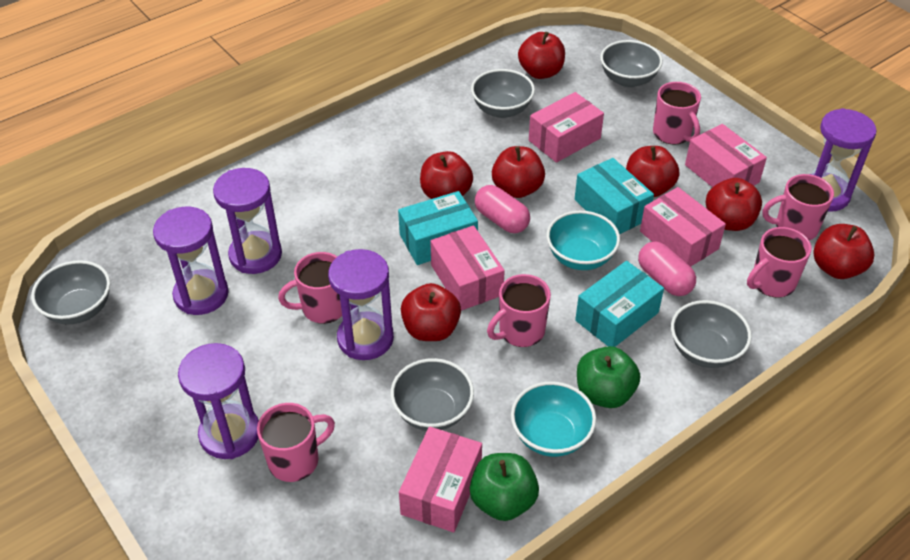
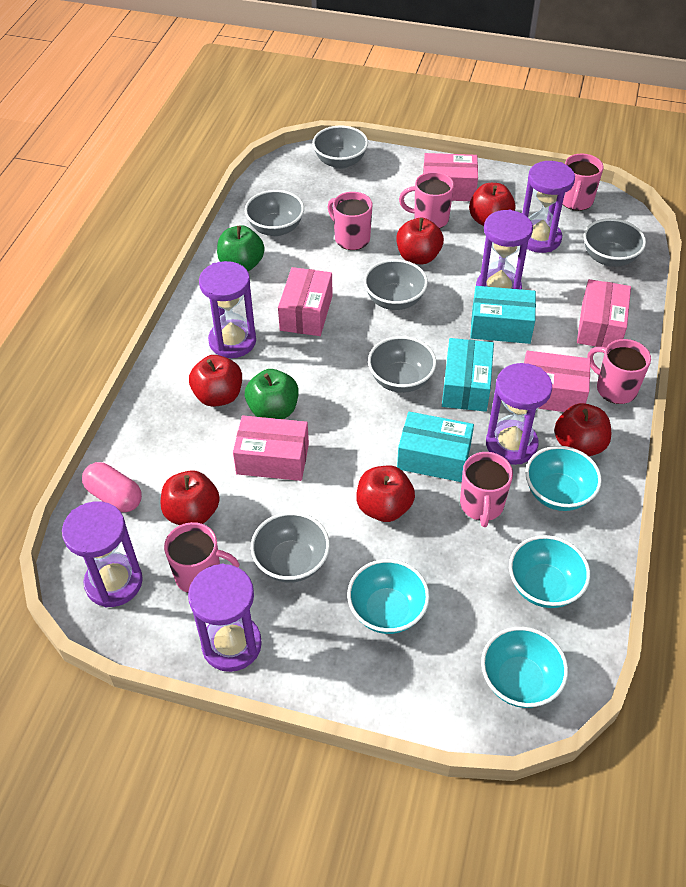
grey bowl: [31,260,110,325] [390,358,474,431] [471,69,535,118] [600,40,663,87] [671,300,752,368] = 5 -> [245,190,304,236] [251,512,330,583] [312,125,368,169] [364,259,428,310] [368,336,436,393] [584,218,646,267] = 6
pink capsule: [475,185,530,233] [638,242,696,296] = 2 -> [82,462,142,512] = 1
purple hourglass: [153,207,229,315] [178,343,259,459] [213,168,282,274] [328,249,394,360] [810,108,877,212] = 5 -> [62,501,143,607] [188,563,262,672] [199,261,256,358] [476,209,533,290] [486,363,552,465] [522,161,575,253] = 6
red apple: [401,283,461,341] [420,151,473,199] [492,146,545,198] [518,32,565,79] [626,146,679,197] [706,178,762,231] [814,224,875,279] = 7 -> [161,470,220,525] [189,355,242,407] [356,466,415,522] [396,218,444,264] [469,183,516,226] [554,403,611,456] = 6
turquoise bowl: [511,381,596,457] [546,211,620,270] = 2 -> [347,559,429,634] [481,627,568,708] [509,535,590,608] [525,446,602,511] = 4

